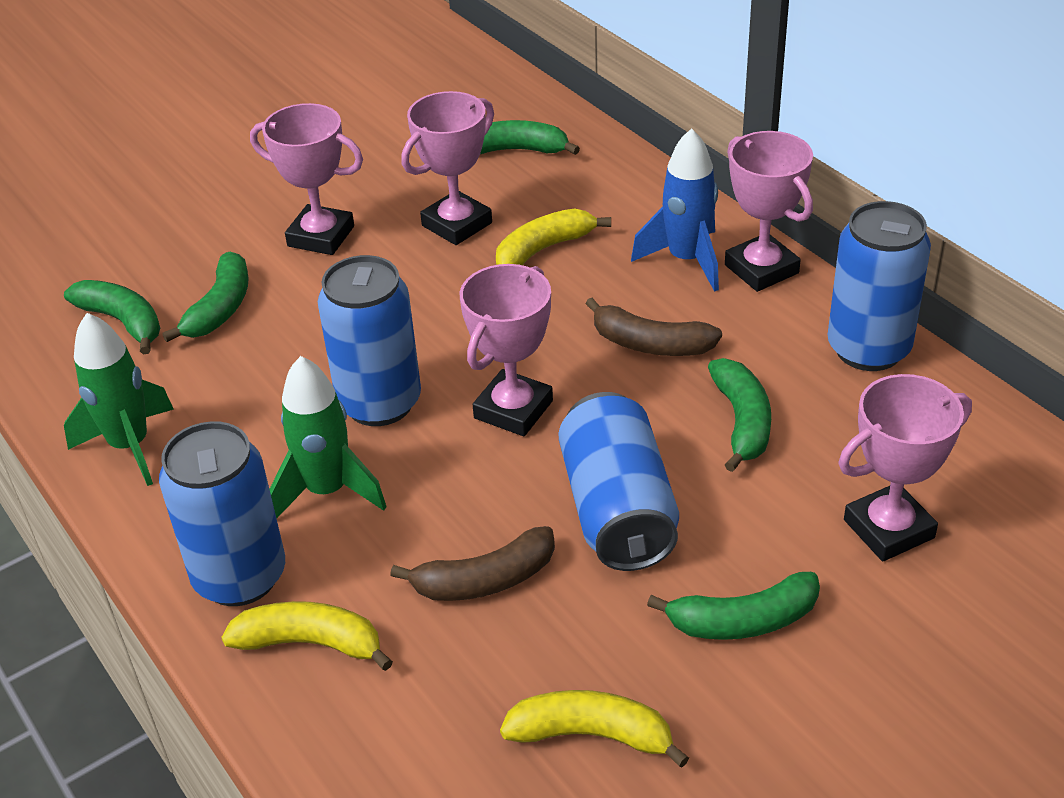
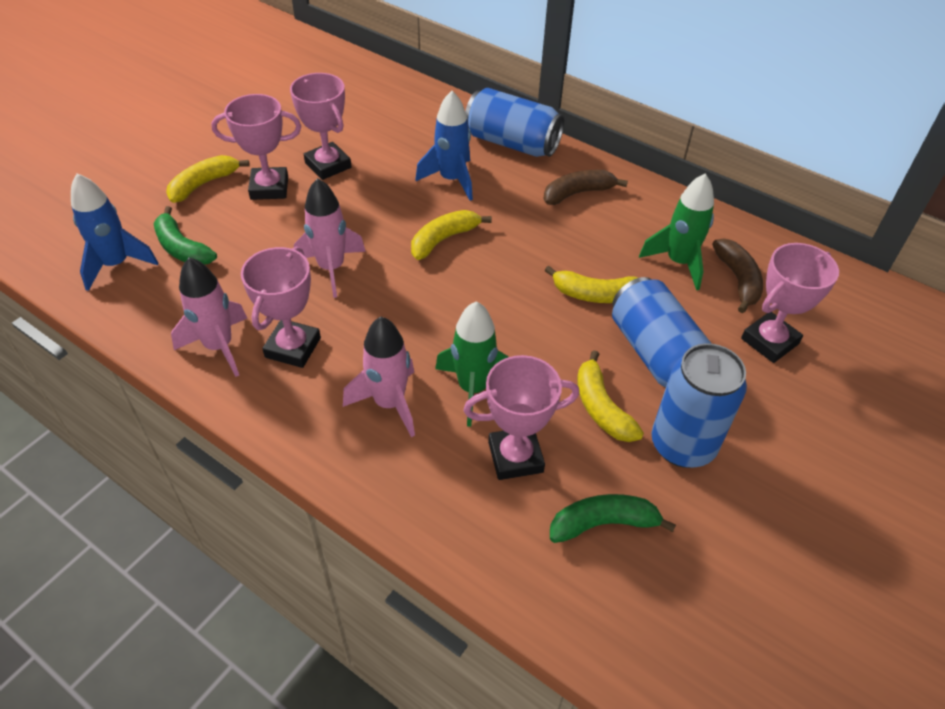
blue can: [159,421,285,606] [318,255,421,426] [559,392,679,571] [827,201,931,371] = 4 -> [465,88,564,157] [612,277,712,387] [652,343,747,468] = 3
blue rocket: [631,128,719,292] = 1 -> [71,173,158,291] [415,91,473,201] = 2
green banana: [64,280,160,355] [162,252,249,342] [480,120,580,155] [647,572,820,640] [708,358,771,472] = 5 -> [154,206,217,265] [550,494,676,543] = 2
pink rocket: none = 0 -> [171,257,247,377] [294,178,366,298] [343,317,415,437] = 3
yellow banana: [221,601,393,671] [496,208,611,265] [500,690,689,768] = 3 -> [166,155,250,203] [411,210,492,260] [545,266,638,303] [577,350,644,442] = 4

